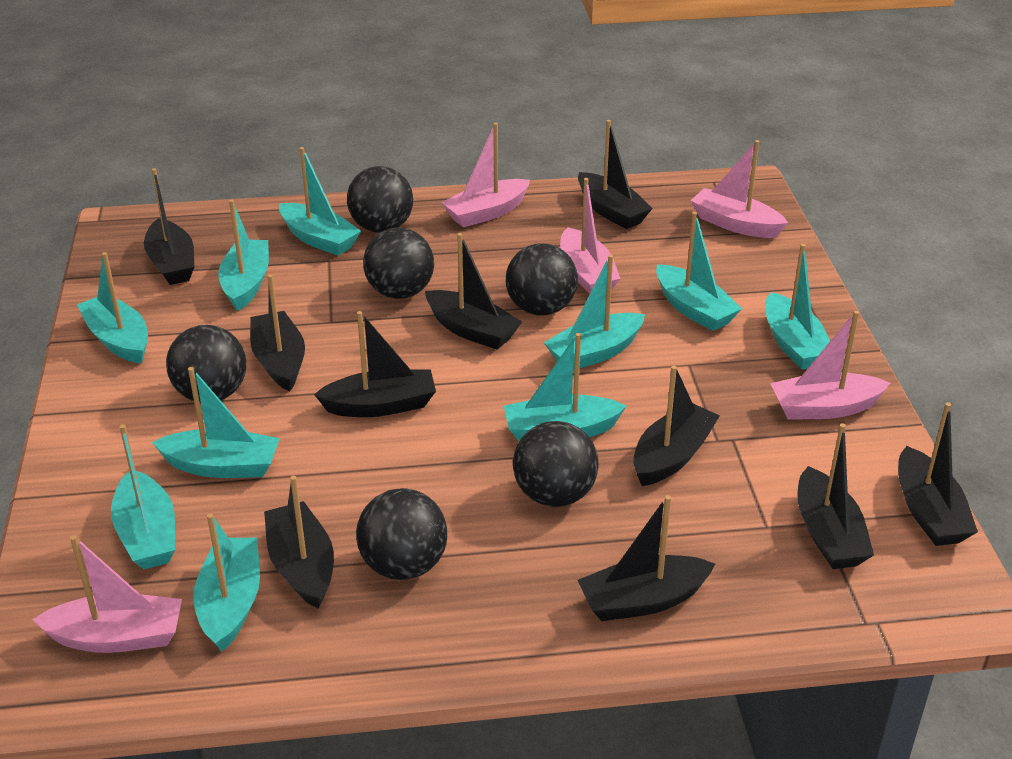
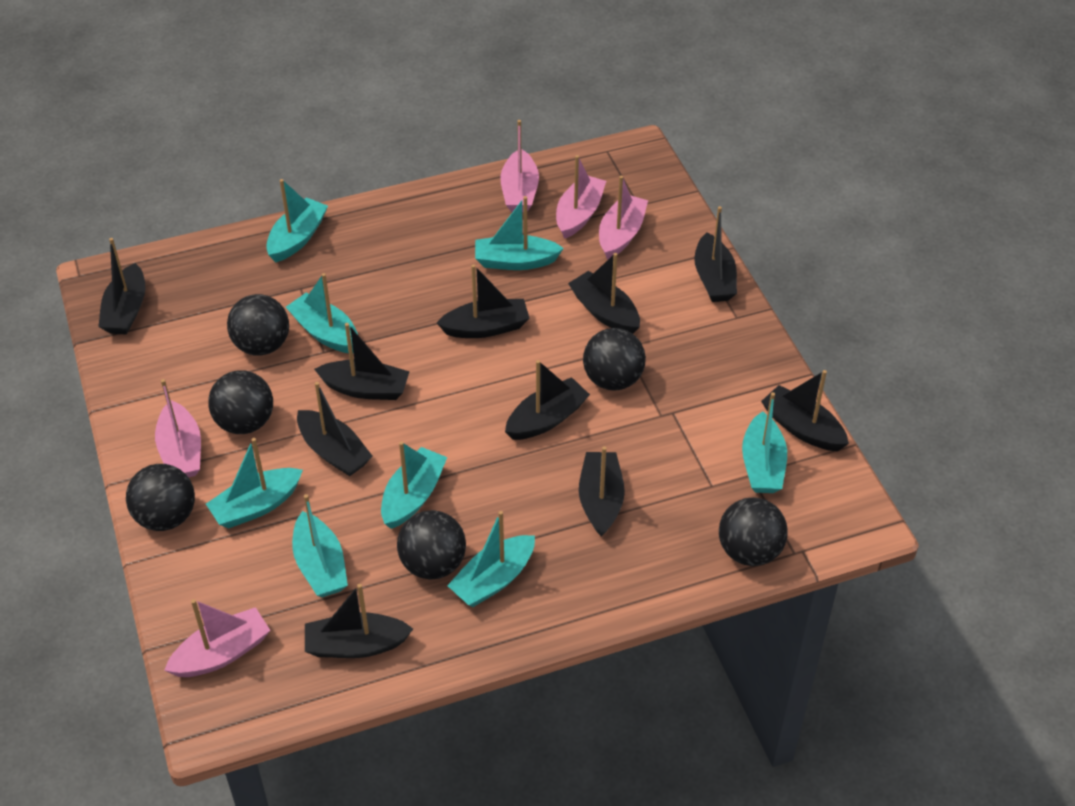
turquoise boat: [77,252,148,364] [111,424,175,569] [152,367,280,478] [193,513,260,652] [218,200,269,311] [279,147,361,256] [504,333,626,441] [544,255,645,370] [656,212,742,331] [765,244,830,370] = 10 -> [206,438,303,528] [266,179,328,262] [286,273,358,354] [292,494,348,597] [381,441,447,529] [447,511,535,607] [475,196,564,270] [742,392,787,493] = 8

